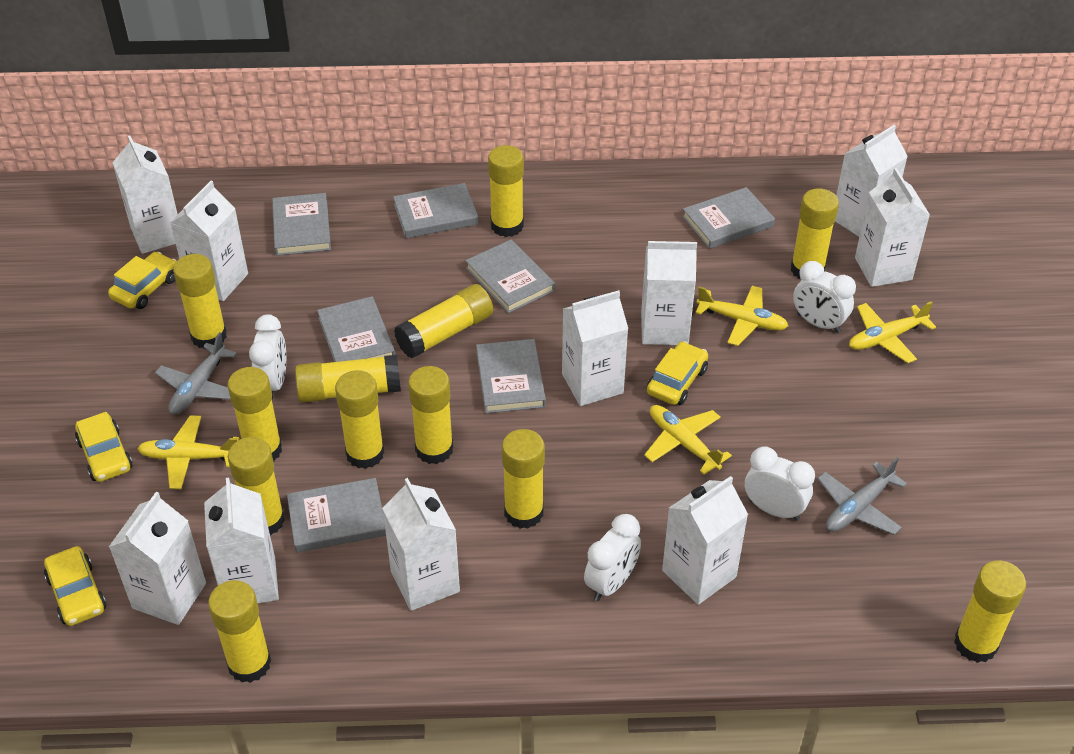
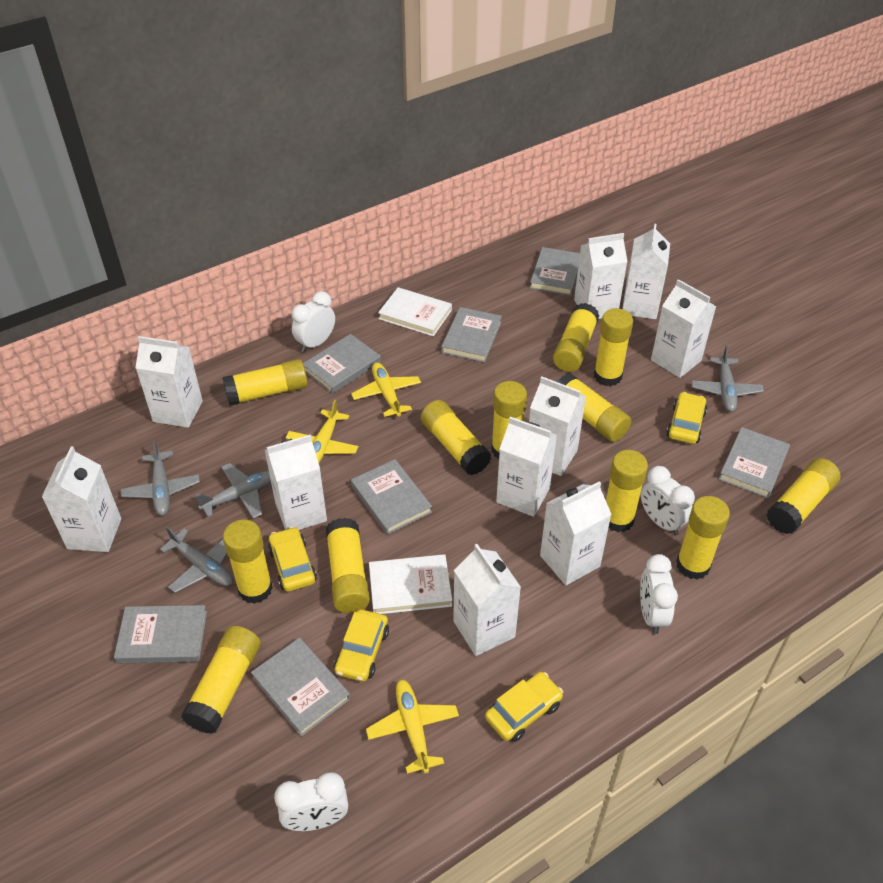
grey plane: [155,332,237,414] [817,458,907,535] = 2 -> [121,441,200,516] [160,526,233,593] [195,463,271,519] [691,346,764,412] = 4
white book: none = 0 -> [369,554,452,614] [378,287,452,336] = 2
yellow plane: [137,415,239,489] [644,405,732,474] [695,286,788,346] [849,301,936,363] = 4 -> [285,400,358,463] [351,363,421,417] [366,680,459,774] = 3

